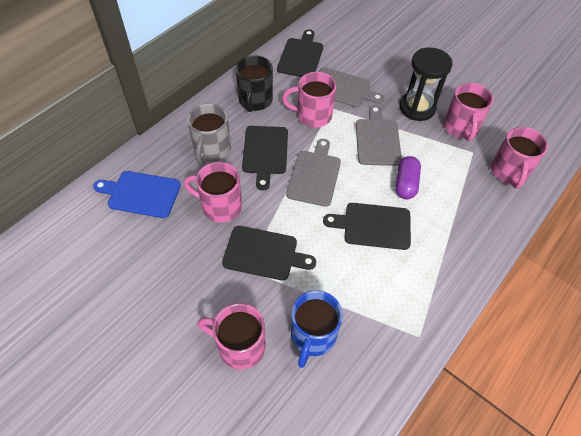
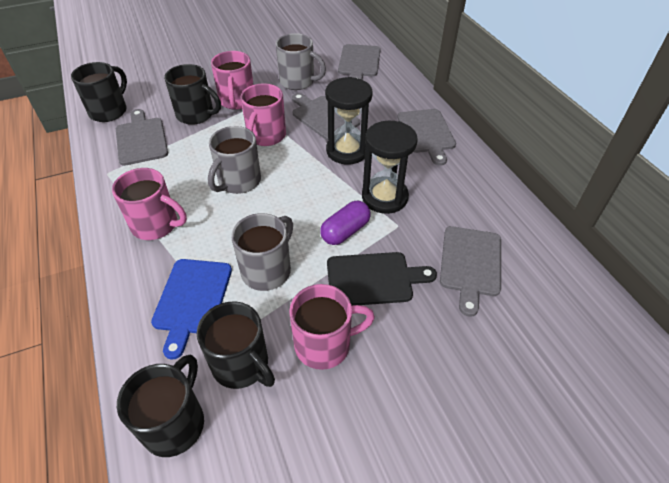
black cutting board: [222,226,316,281] [242,126,288,191] [277,30,323,77] [323,203,411,250] = 4 -> [327,252,437,306] = 1
black hourglass: [400,47,453,121] = 1 -> [325,77,373,165] [362,121,418,214] = 2
black mug: [236,55,273,112] = 1 -> [71,62,127,122] [117,355,204,457] [164,64,221,125] [196,301,275,389] = 4
blue mug: [291,290,343,368] = 1 -> none = 0
grey cutting board: [286,139,341,207] [319,67,384,107] [356,105,402,166] = 3 -> [116,109,168,166] [292,93,360,140] [338,44,381,80] [397,109,456,165] [440,226,501,317] = 5
grey mug: [187,104,231,164] = 1 -> [208,126,261,194] [231,213,293,291] [276,33,326,90] = 3
pink mug: [184,162,242,223] [198,303,265,370] [282,72,336,127] [444,83,494,141] [491,127,548,189] = 5 -> [112,168,187,240] [211,51,254,110] [240,83,286,146] [289,284,375,370] = 4

